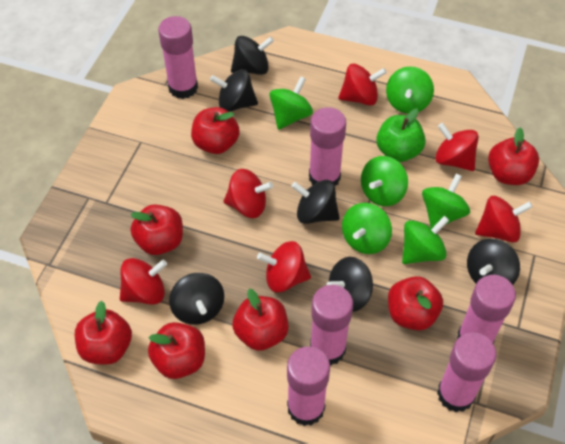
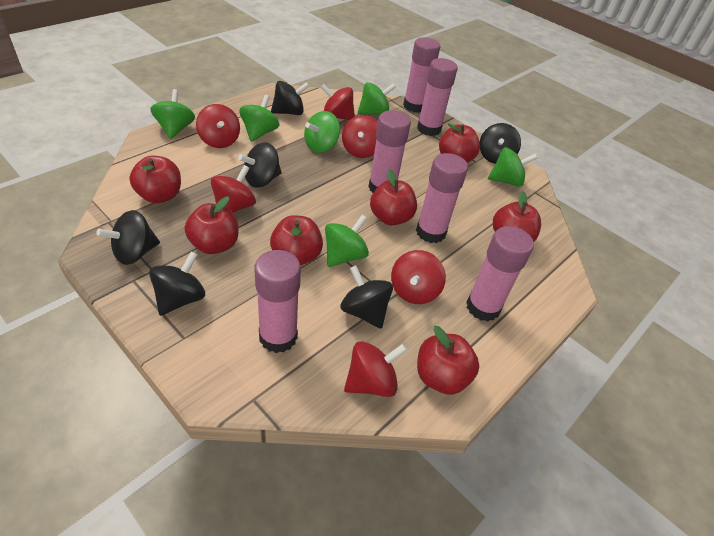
green apple: [376,109,426,162] = 1 -> none = 0

